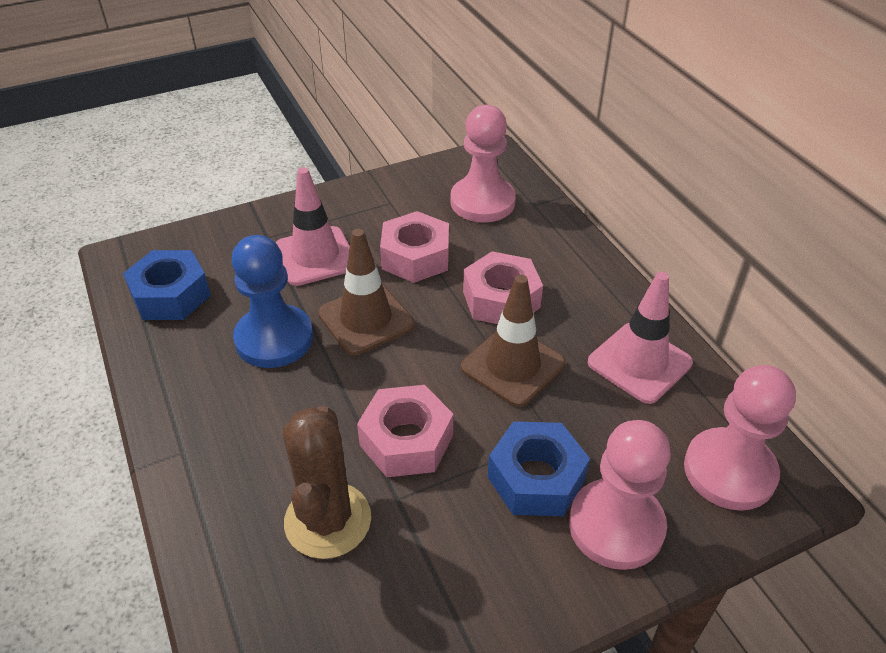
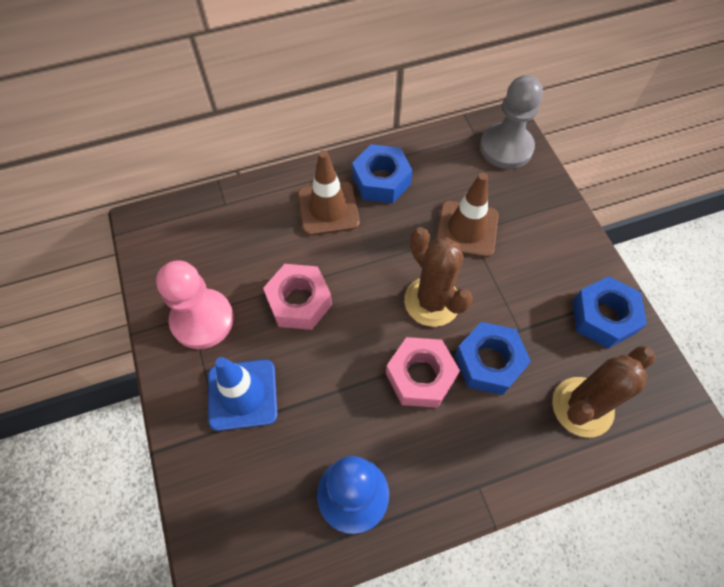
blue nut: [123,250,211,320] [488,421,590,516] = 2 -> [352,144,413,203] [455,322,531,395] [573,276,647,348] = 3
blue traffic cone: none = 0 -> [208,357,278,431] = 1
brown cactus: [282,406,371,559] = 1 -> [404,227,473,327] [552,346,656,437] = 2
grey pawn: none = 0 -> [480,75,543,169] = 1
pink nut: [357,385,453,477] [380,211,449,283] [463,251,543,324] = 3 -> [263,264,332,330] [386,337,460,408] = 2
pink pawn: [450,105,516,223] [569,420,671,570] [684,365,796,511] = 3 -> [156,260,234,349] = 1
pink traffic cone: [275,167,350,286] [588,272,693,404] = 2 -> none = 0

